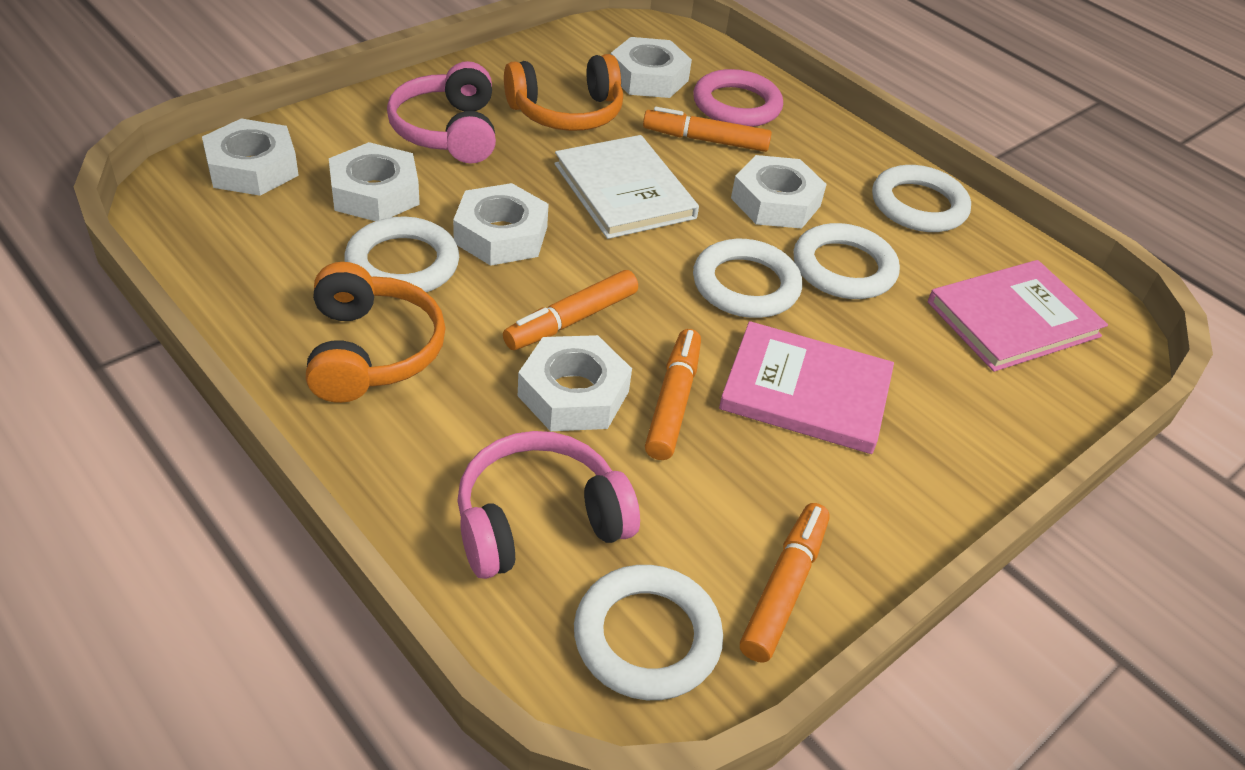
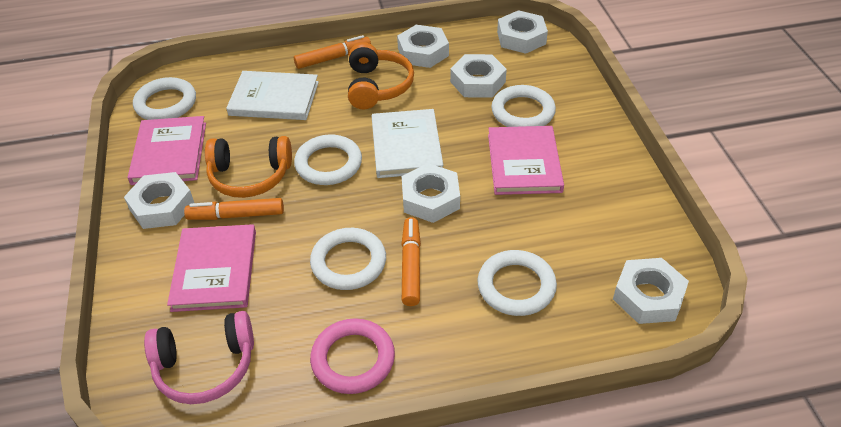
orange marker: [503,270,638,350] [643,107,772,152] [645,329,701,460] [740,503,830,663] = 4 -> [184,198,284,220] [294,35,371,69] [401,217,421,306] = 3
pink book: [719,321,894,454] [928,260,1108,372] = 2 -> [128,116,206,185] [167,224,256,312] [488,126,564,195] = 3
pink headphones: [387,61,496,163] [457,431,640,579] = 2 -> [144,311,254,404] = 1
white book: [554,135,699,239] = 1 -> [226,71,319,120] [372,109,443,178] = 2

